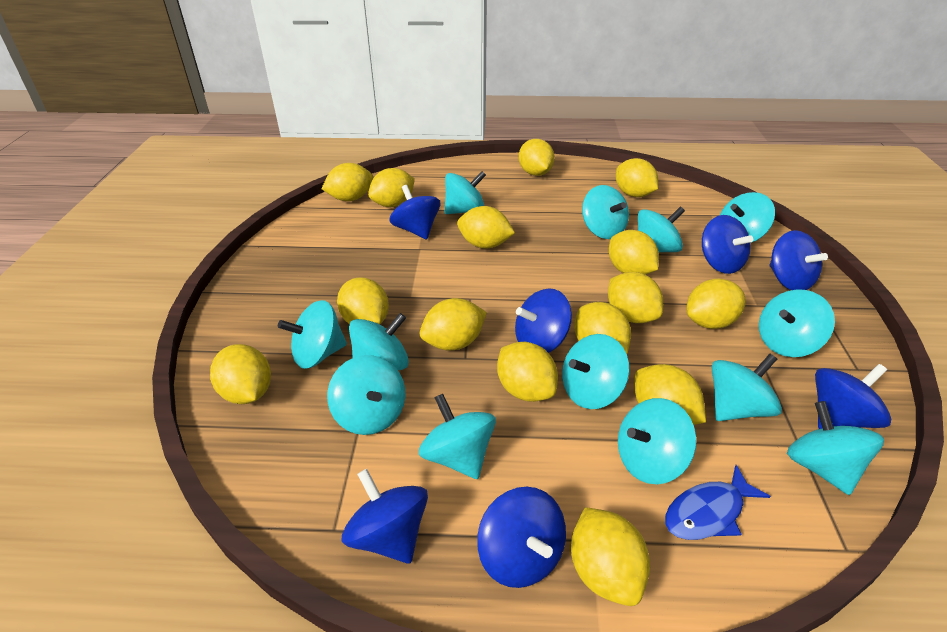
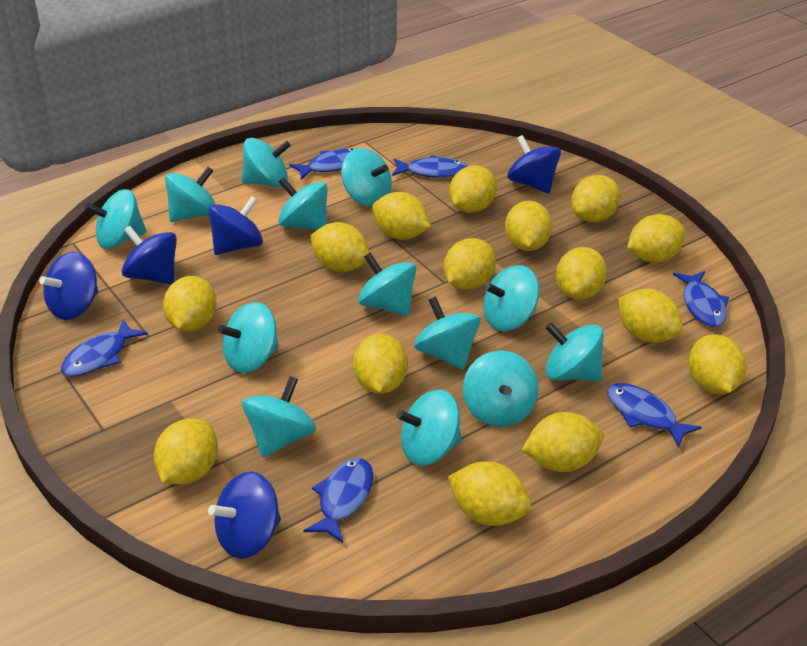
blue fish: [665,465,771,540] = 1 -> [61,320,148,377] [289,148,354,180] [303,458,373,543] [392,155,468,178] [607,383,701,448] [673,271,729,327] = 6
blue spinning top: [342,469,428,564] [389,185,440,240] [477,487,566,588] [515,288,572,353] [702,215,753,274] [770,230,828,290] [815,364,891,429] = 7 -> [39,252,98,320] [122,226,177,284] [208,196,263,255] [208,471,281,559] [507,135,561,193] = 5

